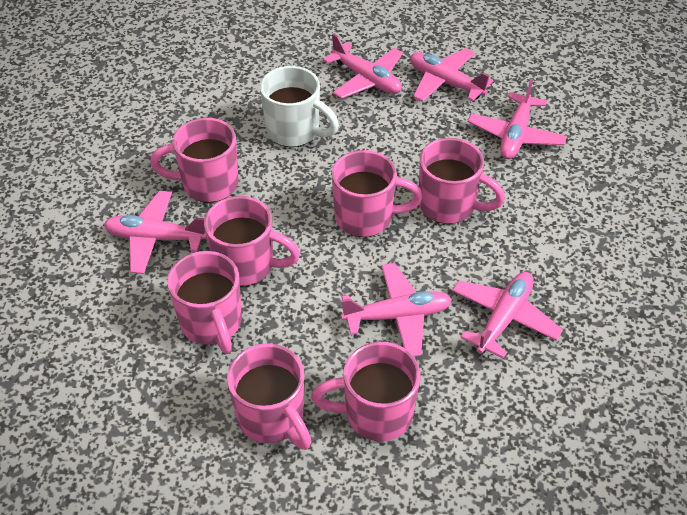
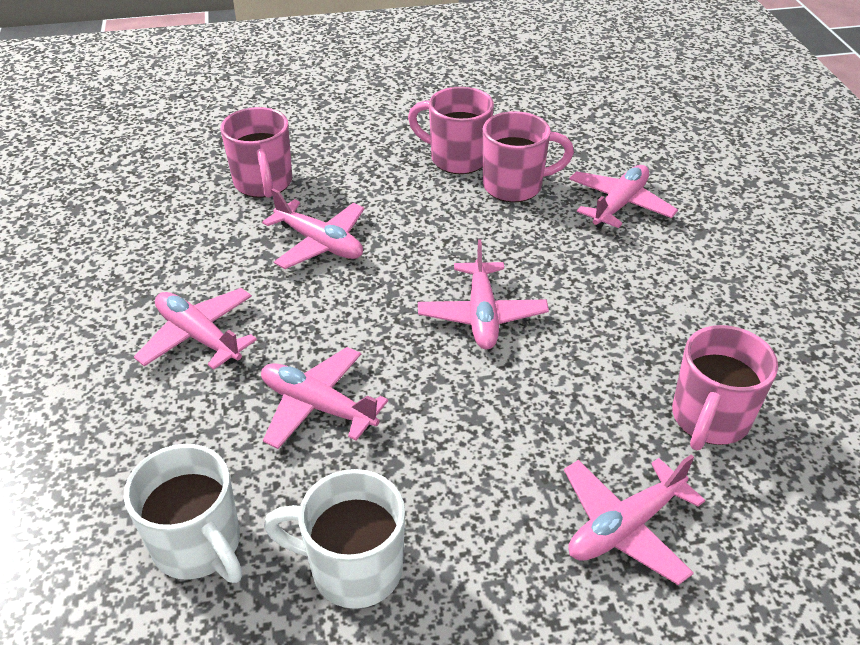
pink mug: [150,118,239,203] [167,251,242,354] [204,196,300,286] [227,343,312,450] [311,342,421,441] [332,150,423,237] [419,138,505,224] = 7 -> [220,107,292,198] [408,87,494,174] [483,111,574,202] [672,325,778,450] = 4
white mug: [260,66,339,147] = 1 -> [124,444,242,583] [264,469,405,609] = 2

